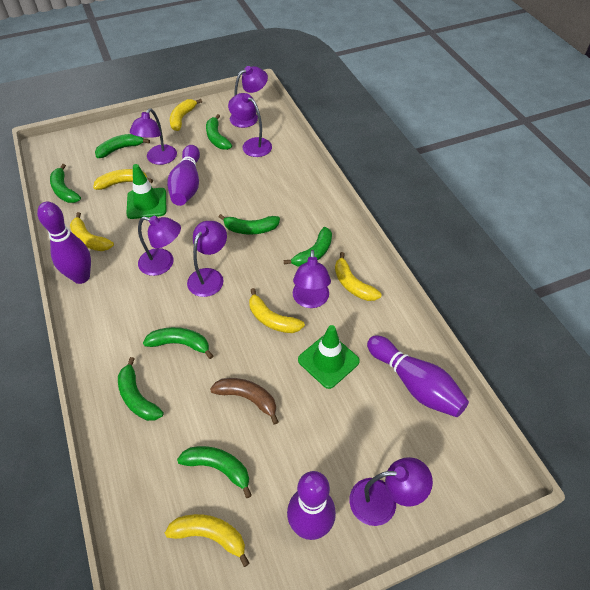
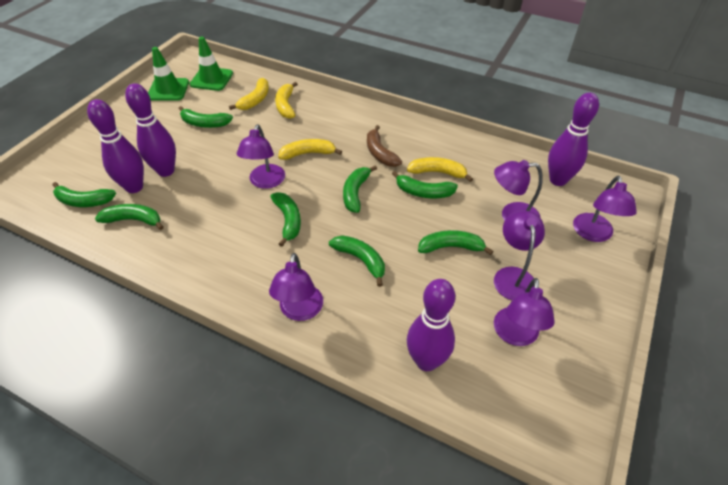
purple lamp: [130,108,177,165] [138,216,181,276] [187,221,227,297] [228,93,272,157] [230,66,268,128] [293,250,331,308] [349,457,433,526] = 7 -> [237,124,285,189] [269,253,323,321] [494,160,543,221] [494,210,545,300] [494,278,555,346] [573,176,637,242] = 6
yellow banana: [70,212,114,251] [93,169,153,190] [165,514,250,567] [170,99,202,131] [249,288,305,333] [335,252,382,301] = 6 -> [229,78,269,110] [275,82,297,119] [278,139,342,160] [407,157,473,182] = 4

